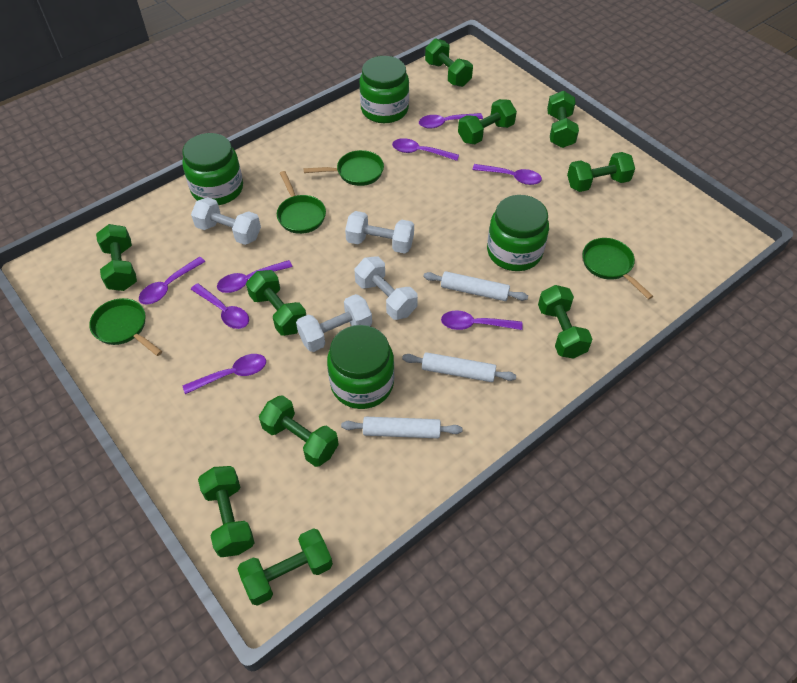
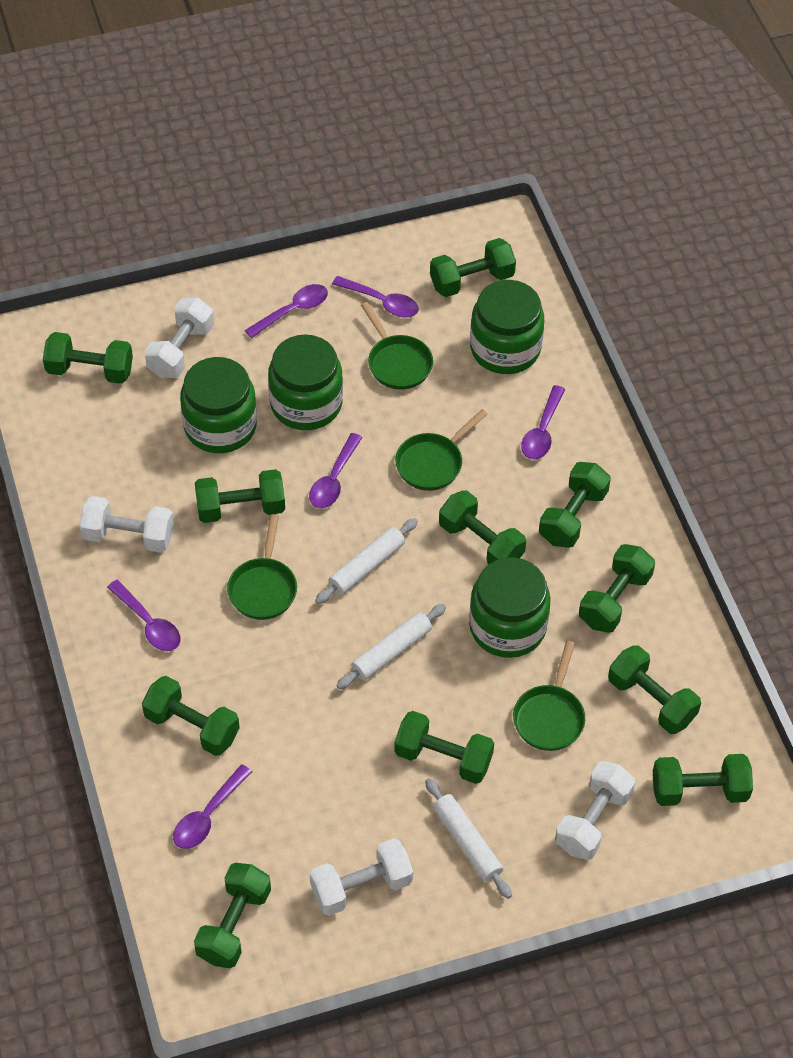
green dumbbell: [96,224,137,291] [198,466,255,557] [237,528,333,606] [246,270,306,336] [259,395,339,467] [425,38,473,87] [458,99,517,144] [538,285,592,359] [547,91,579,148] [567,152,635,192] = 10 -> [43,332,133,384] [142,676,240,756] [194,863,271,968] [195,469,285,523] [394,711,494,784] [430,238,516,297] [439,490,526,565] [539,462,611,548] [579,544,655,633] [608,645,701,734] [653,754,753,806] = 11
purple spoon: [139,257,206,304] [183,354,266,394] [191,283,249,329] [217,260,293,293] [392,138,459,161] [419,113,483,129] [441,310,523,330] [472,164,542,185] = 8 -> [107,580,181,651] [173,764,252,849] [245,284,328,338] [309,433,363,508] [332,276,419,318] [521,385,565,460] = 6

